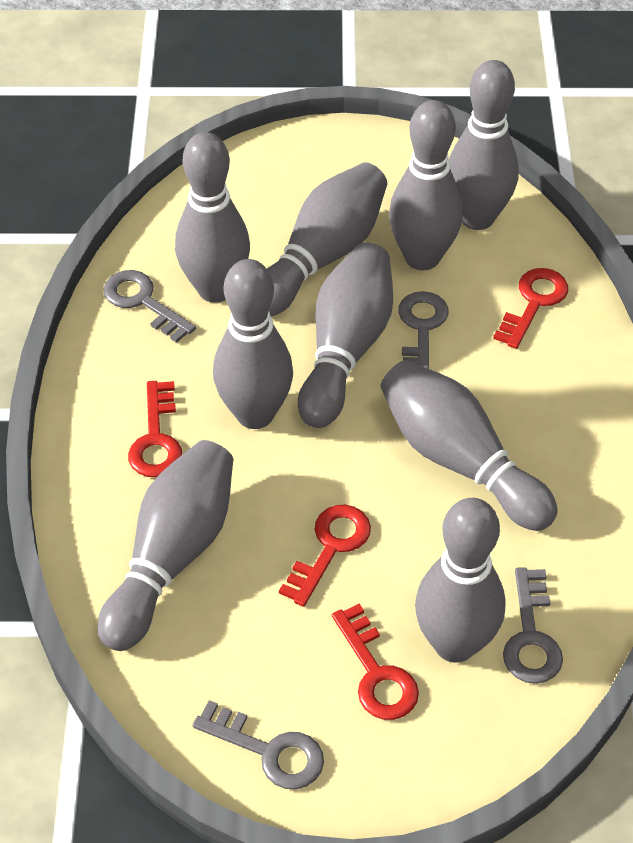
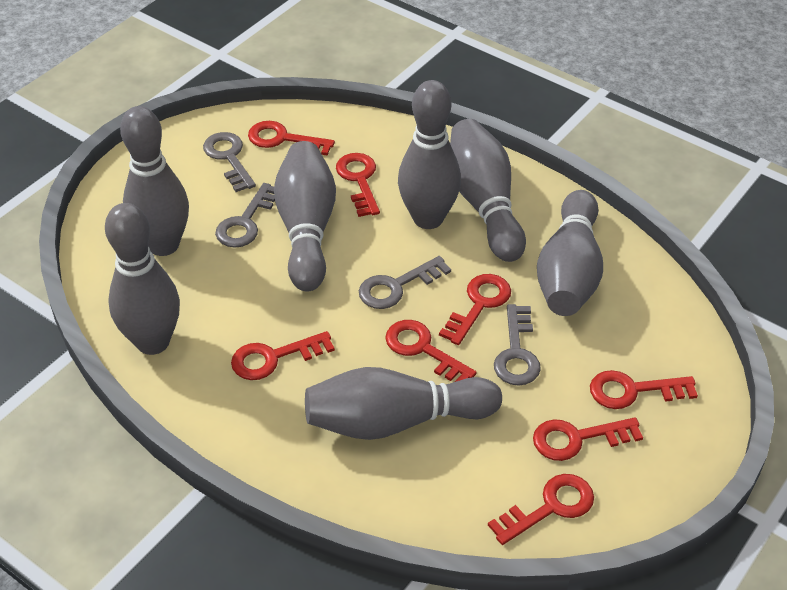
grey bowling pin: [98,440,233,651] [175,132,250,303] [213,259,293,429] [267,162,387,316] [298,242,393,428] [380,360,558,531] [389,100,463,270] [415,498,506,663] [449,60,519,230] = 9 -> [105,203,180,355] [120,106,189,256] [274,141,336,291] [305,367,502,440] [398,80,461,229] [450,119,526,262] [537,190,603,316] = 7
red key: [128,381,182,477] [279,505,371,607] [332,603,419,720] [493,268,568,349] = 4 -> [231,331,335,380] [248,121,335,156] [336,153,380,217] [385,320,477,382] [439,274,511,345] [488,474,594,545] [533,417,643,461] [590,370,698,409] = 8

